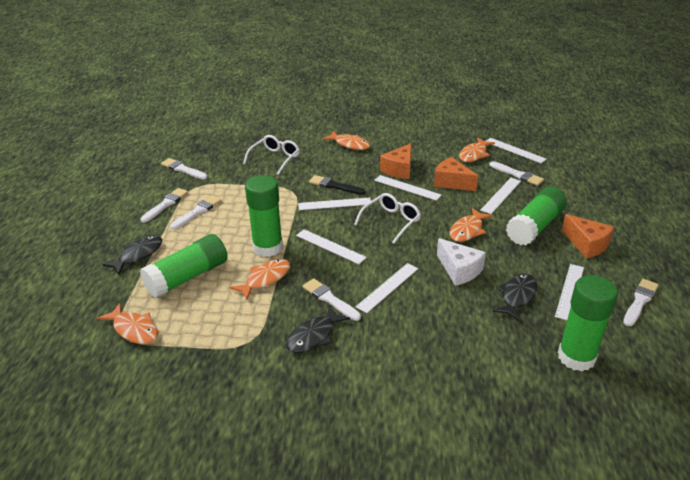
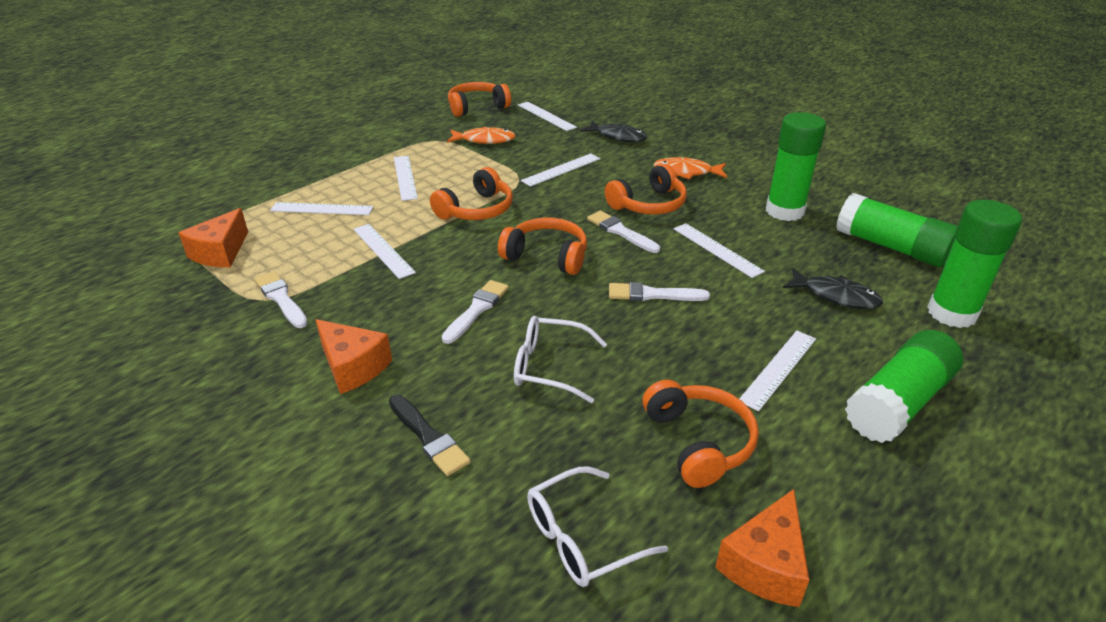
black fish: [102,235,162,274] [287,306,350,353] [492,274,537,321] = 3 -> [580,121,647,142] [783,268,883,309] = 2
orange fish: [97,303,158,344] [230,259,290,300] [323,131,370,150] [450,208,493,242] [459,137,495,162] = 5 -> [447,127,516,144] [653,157,727,179] = 2
orange headphones: none = 0 -> [430,167,513,220] [448,82,511,117] [498,218,587,275] [605,164,687,215] [642,380,759,488] = 5
white brush: [140,188,188,223] [161,158,207,180] [170,195,222,229] [303,278,361,321] [489,161,544,186] [623,279,659,326] = 6 -> [255,271,308,328] [442,280,509,344] [587,211,660,253] [609,282,710,301] = 4
white cheese: [437,238,486,286] = 1 -> none = 0

